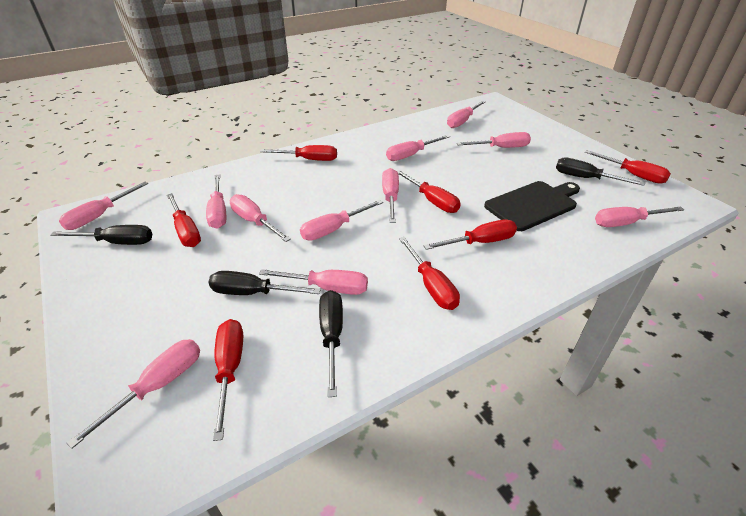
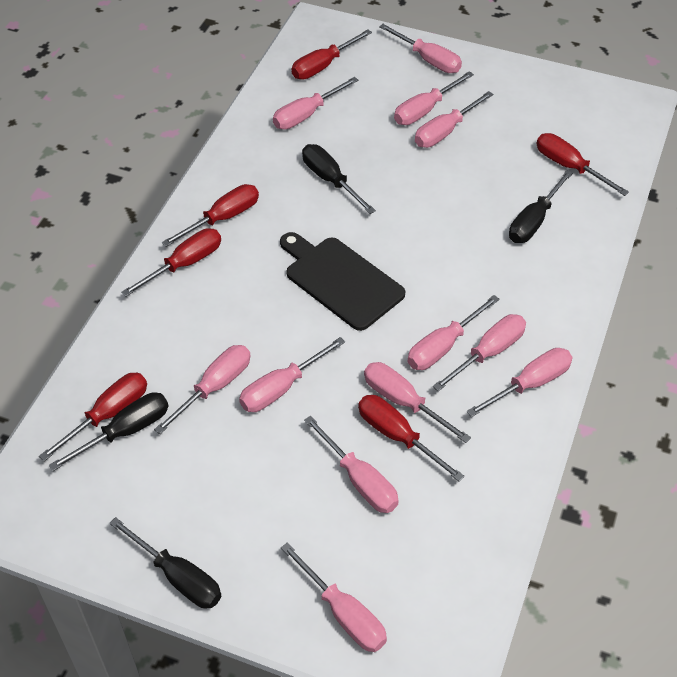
pink screwdriver: [59,182,148,230] [67,339,200,449] [206,174,226,229] [230,194,291,242] [259,269,368,295] [300,200,383,241] [382,168,399,223] [386,135,450,161] [447,100,486,128] [457,132,531,148] [595,206,684,227] = 11 -> [154,345,250,434] [239,337,345,412] [273,77,358,129] [281,542,387,652] [304,416,399,513] [364,362,471,443] [379,24,462,73] [394,71,474,125] [408,295,499,370] [415,91,493,148] [433,314,526,391] [467,348,573,417] = 12
red screwdriver: [167,193,201,247] [213,319,243,441] [260,145,337,161] [397,170,461,213] [399,237,460,310] [424,220,517,250] [585,150,671,184] = 7 -> [39,373,147,461] [121,228,221,297] [162,184,259,247] [292,29,372,80] [358,395,465,482] [536,133,629,196] = 6

